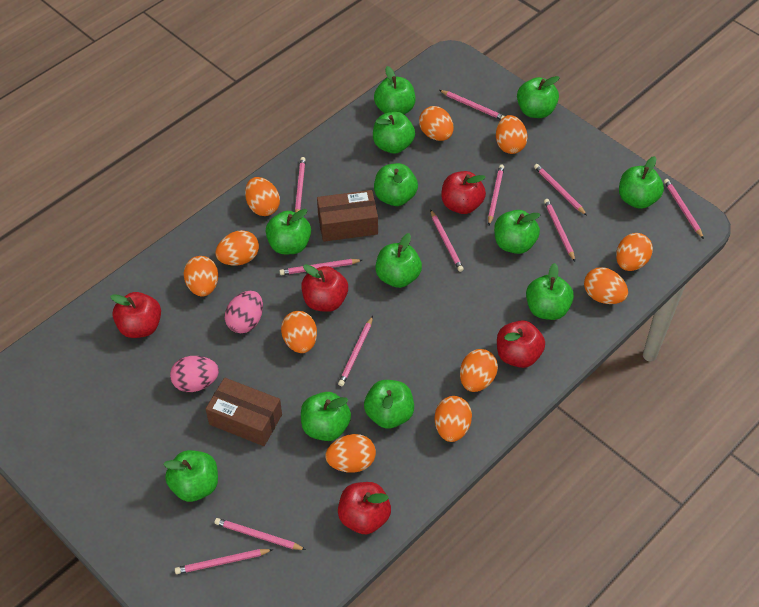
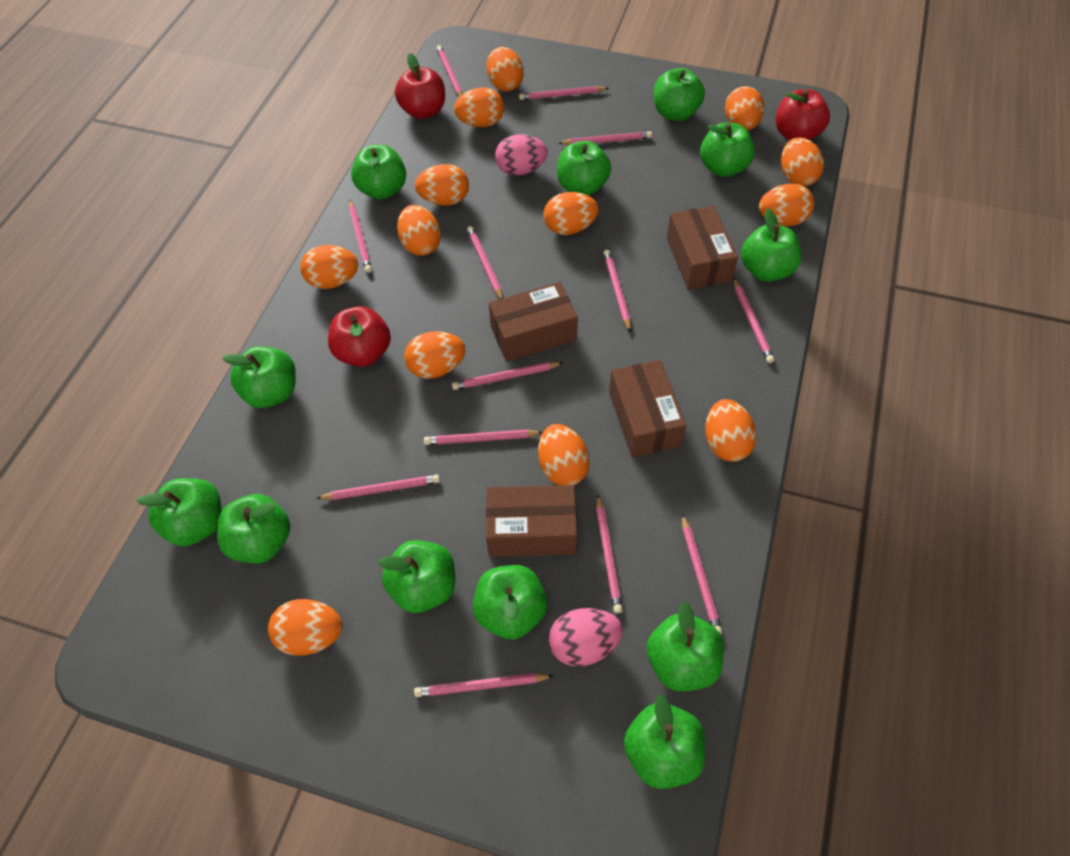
brown box: [206,378,282,446] [317,190,378,242] = 2 -> [486,485,577,557] [489,282,578,362] [609,360,687,458] [667,206,738,290] = 4
orange egg: [184,256,218,296] [215,230,259,266] [245,177,280,216] [281,311,317,353] [325,434,376,473] [419,106,454,141] [434,396,472,442] [460,349,498,392] [496,115,528,154] [584,267,628,304] [616,233,653,271] = 11 -> [268,599,343,656] [300,245,358,289] [397,205,441,256] [404,331,465,379] [415,164,469,206] [454,87,504,127] [487,47,524,92] [538,424,590,485] [544,192,598,235] [705,399,756,462] [725,86,764,130] [759,184,814,226] [781,137,824,186] = 13
pink pencil: [175,549,273,574] [214,518,306,550] [280,259,362,275] [295,157,306,213] [338,316,373,386] [430,209,464,272] [440,90,505,120] [488,165,504,225] [534,164,587,215] [544,199,575,261] [664,179,704,239] = 11 -> [316,475,440,500] [349,200,372,273] [414,673,554,697] [424,430,543,445] [436,45,462,97] [452,362,563,390] [467,226,503,299] [519,86,609,100] [559,131,652,145] [596,494,623,613] [604,250,631,332] [682,514,722,634] [733,278,774,363] = 13
red apple: [110,292,161,338] [301,264,348,312] [338,482,391,534] [441,171,486,214] [497,320,545,368] = 5 -> [328,306,391,367] [395,53,445,119] [776,89,830,140] = 3

